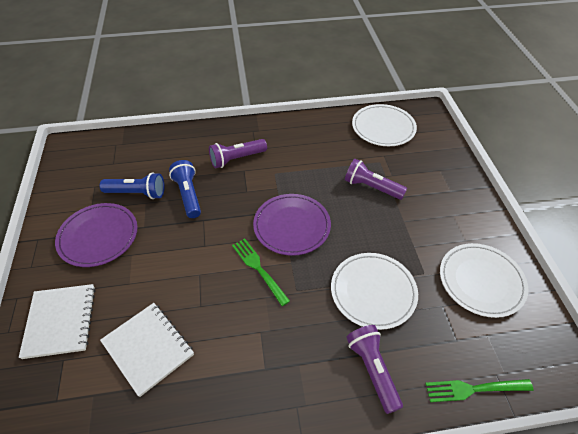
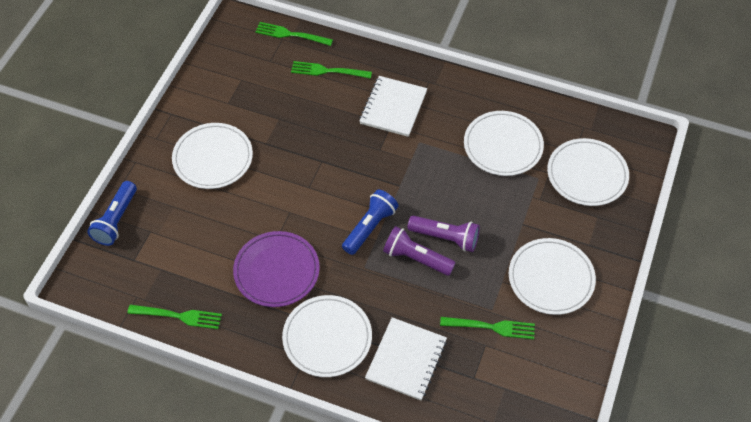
green fork: [232,238,290,306] [425,379,534,402] = 2 -> [127,305,222,329] [255,22,333,46] [291,61,372,79] [440,317,535,339] = 4
purple flashlight: [209,139,267,168] [345,159,407,200] [346,325,403,414] = 3 -> [383,226,456,276] [408,216,480,252] = 2
purple plate: [55,203,137,267] [253,194,331,256] = 2 -> [233,231,320,307] = 1
white plate: [331,253,418,330] [352,104,417,146] [440,243,528,318] = 3 -> [172,123,253,189] [282,295,372,377] [464,111,544,176] [509,238,596,315] [547,138,629,206] = 5

